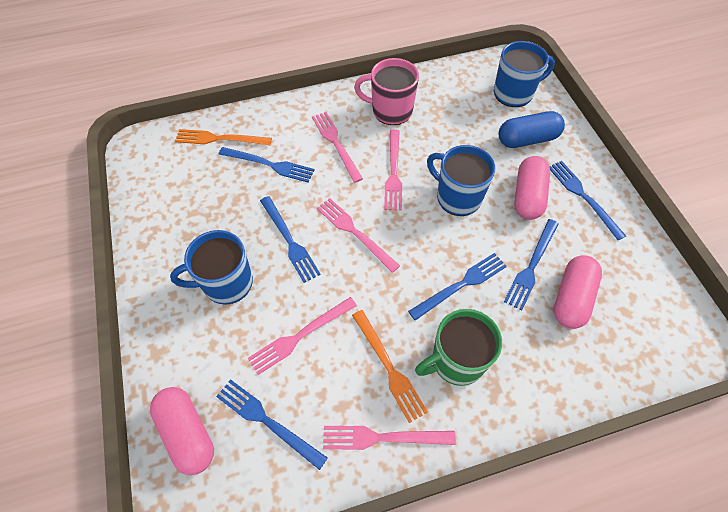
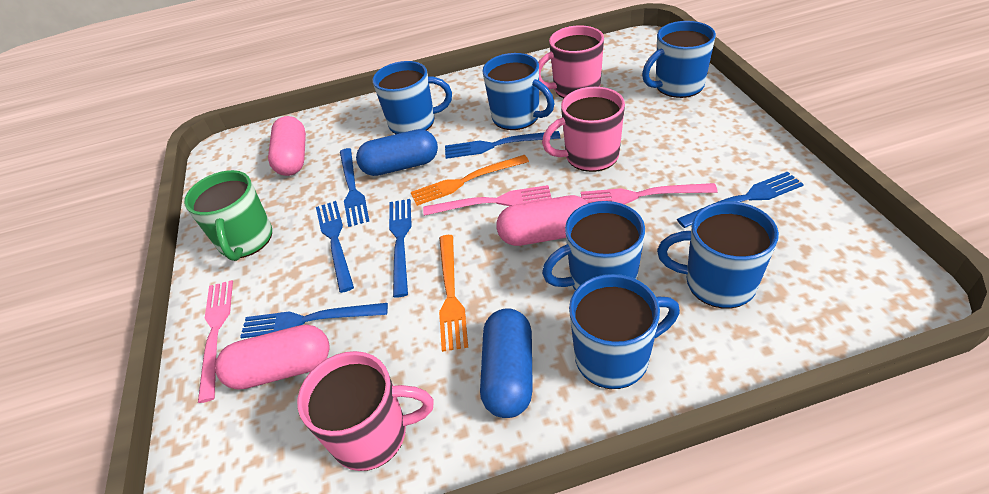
blue capsule: [499,111,565,148] = 1 -> [356,129,438,176] [480,308,533,418] = 2
blue mug: [170,230,253,305] [427,145,495,216] [494,41,555,107] = 3 -> [372,61,452,134] [482,53,555,130] [542,201,645,290] [569,274,680,389] [642,21,716,98] [657,202,779,309] = 6
pink fork: [248,297,357,375] [312,112,363,183] [317,198,400,273] [323,426,456,450] [384,130,402,210] = 5 -> [198,280,233,403] [423,185,551,216] [581,183,718,205] = 3
pink mug: [354,58,419,125] = 1 -> [297,351,434,471] [538,25,604,98] [542,87,625,172] = 3

